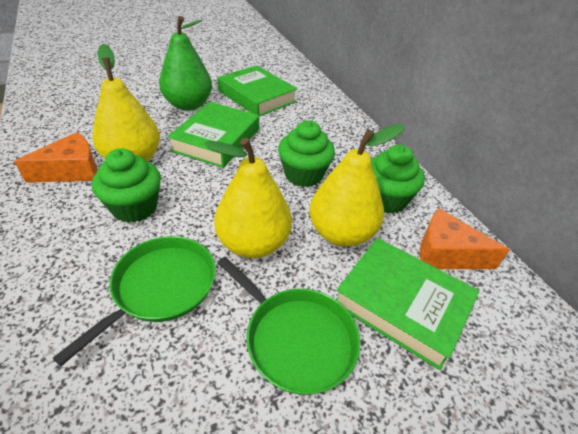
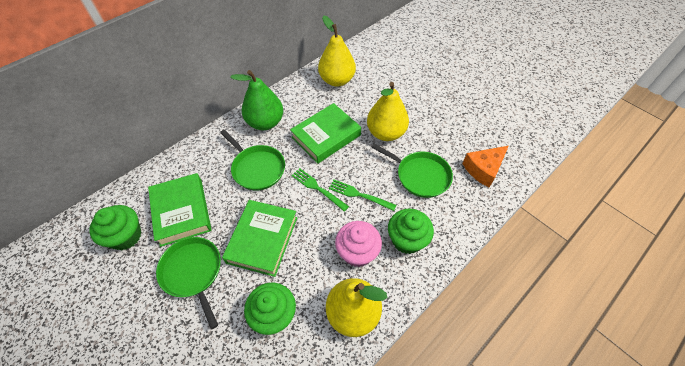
green fork: none = 0 -> [292,168,349,212] [329,180,396,211] = 2
green pan: [53,236,216,366] [218,257,360,395] = 2 -> [156,237,221,329] [220,130,285,190] [371,143,453,198] = 3
orange cheese: [14,132,97,183] [420,208,510,269] = 2 -> [462,146,509,187] = 1
pink cupcake: none = 0 -> [335,221,382,267] = 1

